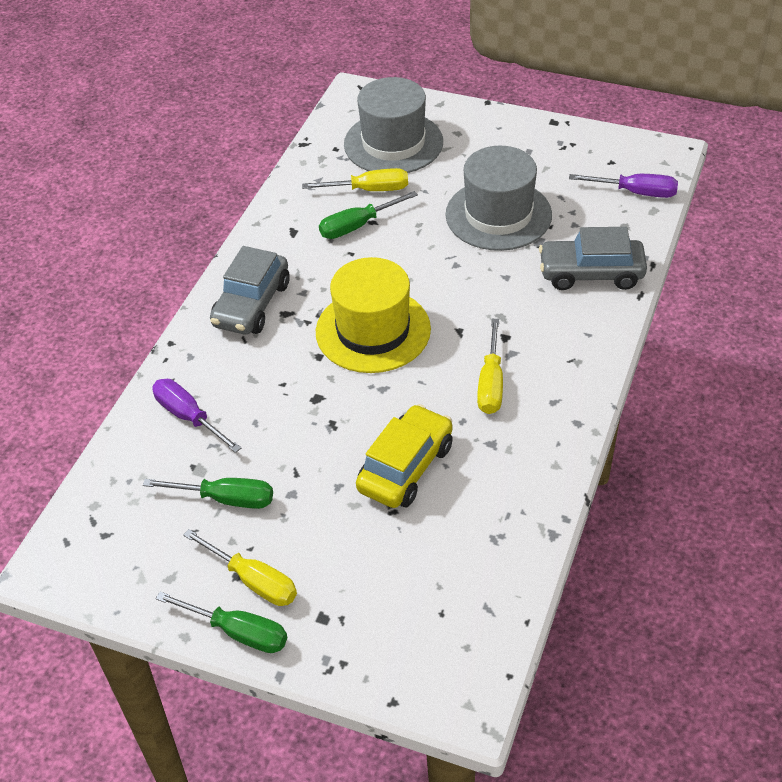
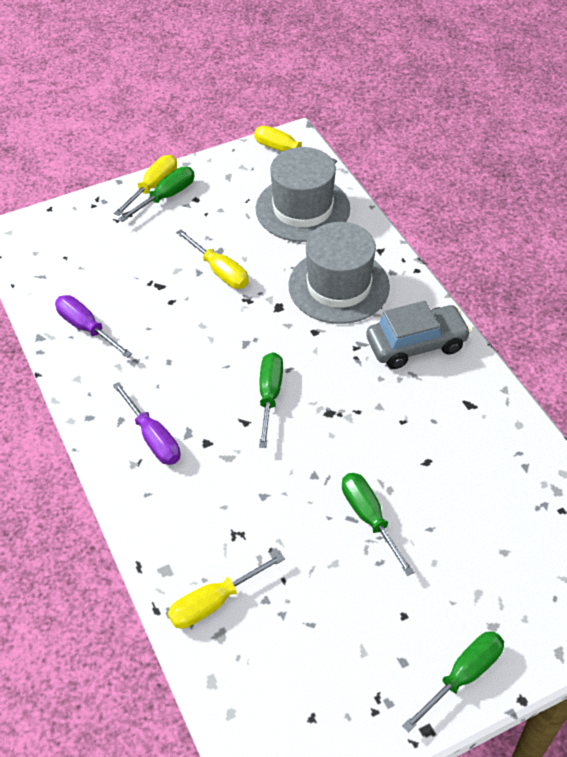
green screwdriver: [143,478,273,509] [156,592,287,653] [319,191,418,239] = 3 -> [118,167,195,222] [259,352,283,448] [342,473,414,576] [402,631,504,733] = 4
grey car: [210,246,290,334] [539,227,647,290] = 2 -> [366,301,471,369] = 1
yellow car: [356,404,453,508] = 1 -> none = 0
yellow hat: [316,257,431,373] = 1 -> none = 0
yellow screwdriver: [183,529,297,606] [302,168,408,191] [477,319,503,414] = 3 -> [114,155,177,216] [168,553,285,629] [176,230,249,289] [254,126,338,163] = 4

